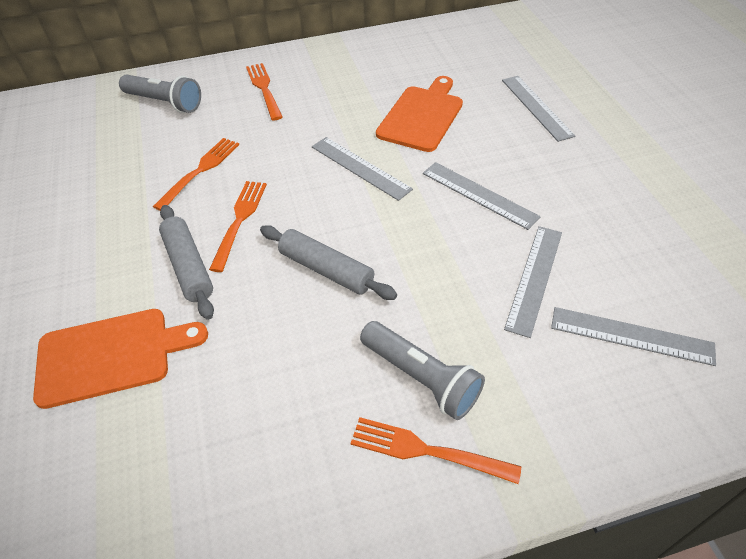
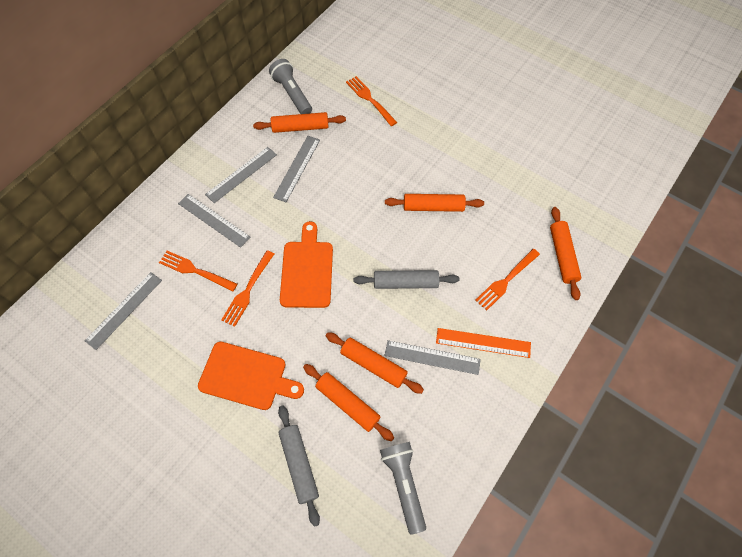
orange rolling pin: none = 0 -> [253,112,346,133] [303,364,394,441] [326,332,424,394] [385,194,484,212] [550,207,581,300] = 5
orange ruler: none = 0 -> [436,328,531,358] = 1

